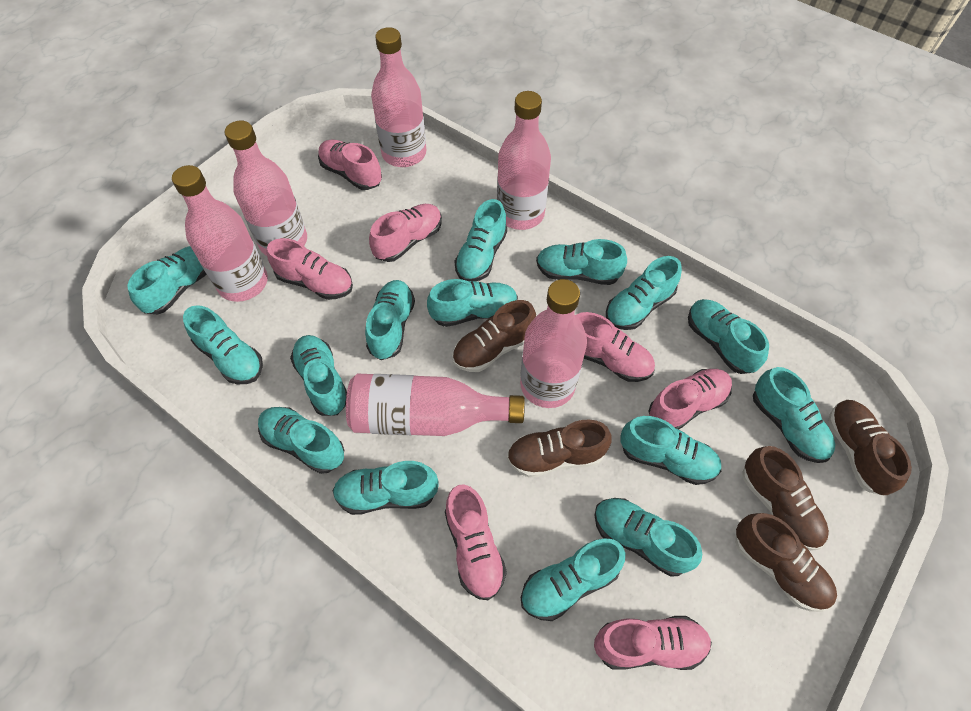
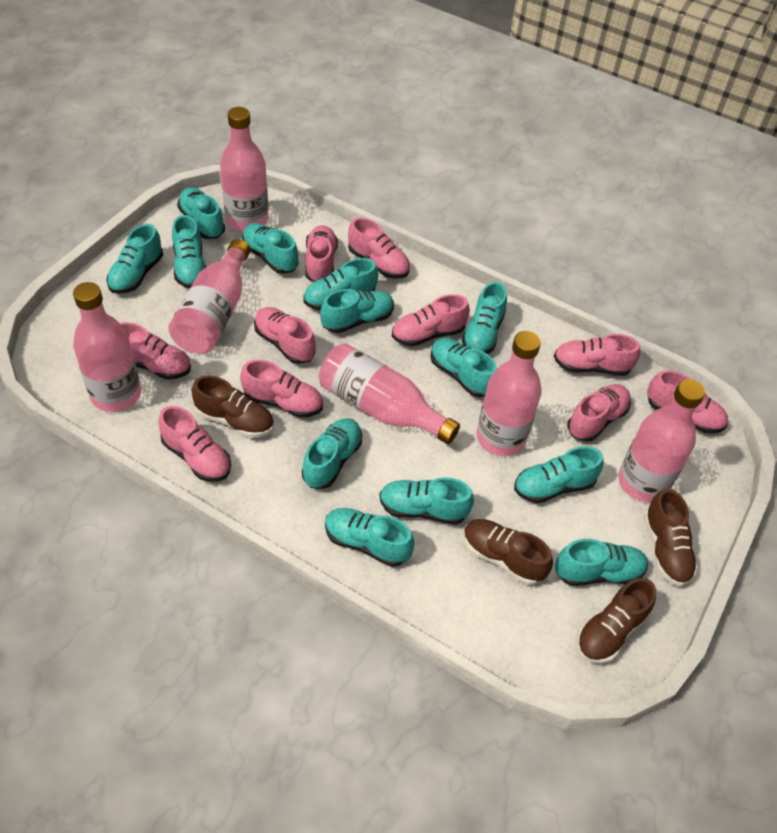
brown shoe: [452,300,536,372] [507,420,612,478] [735,513,837,612] [742,446,829,551] [828,400,912,496] = 5 -> [191,376,274,438] [463,519,553,585] [576,578,656,664] [644,489,698,587] = 4
pink shoe: [267,238,353,300] [318,140,382,190] [369,204,442,262] [445,485,507,600] [576,312,655,382] [594,616,712,670] [649,369,732,430] = 7 -> [120,322,191,380] [158,406,231,482] [240,360,323,418] [254,307,316,364] [305,225,338,282] [348,217,410,278] [392,294,470,347] [554,334,640,376] [567,384,631,442] [647,370,728,434] = 10
turquoise shoe: [127,246,206,314] [183,305,263,384] [258,407,344,474] [290,335,347,416] [332,461,439,515] [365,280,415,360] [427,279,518,327] [455,199,507,281] [521,538,625,621] [536,239,627,285] [594,498,702,577] [606,256,682,330] [620,416,721,485] [688,299,769,374] [753,367,835,463] = 15 -> [106,224,163,294] [172,215,206,288] [177,187,225,239] [242,223,298,274] [302,418,362,489] [303,258,378,310] [320,289,394,333] [325,508,415,567] [379,477,474,525] [430,338,497,397] [462,282,507,354] [514,446,604,503] [555,539,648,586] = 13

